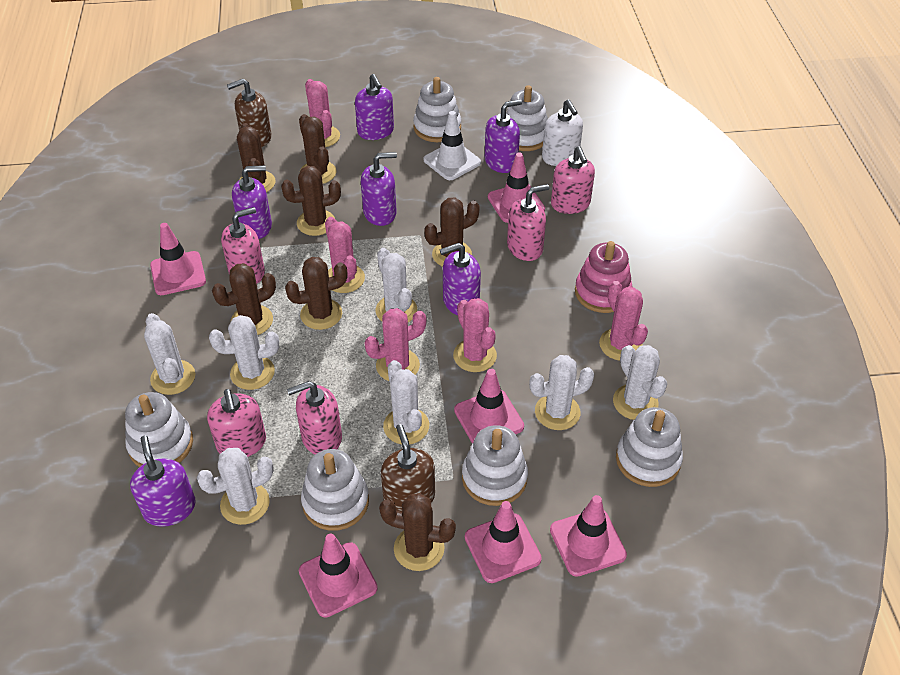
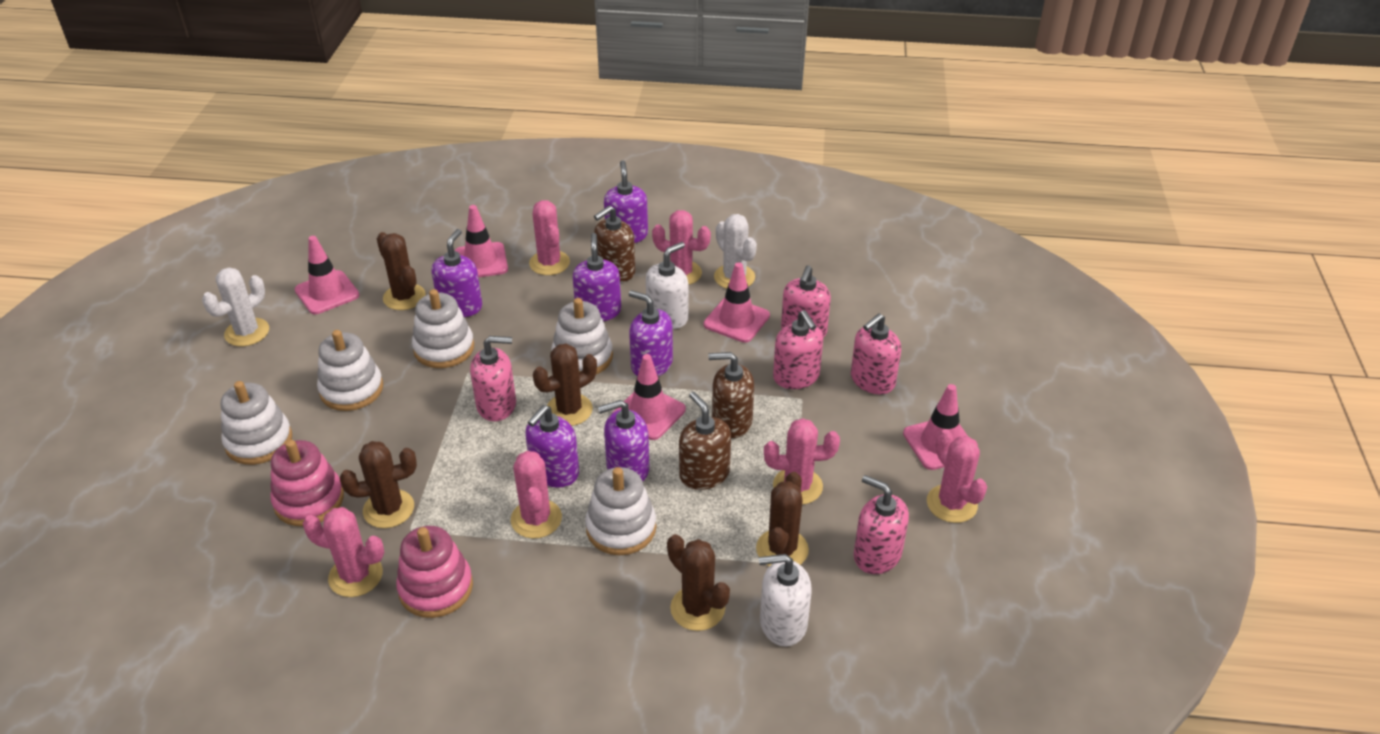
brown cactus: [212,263,276,335] [237,123,275,192] [281,166,341,236] [285,257,347,330] [299,114,336,184] [379,493,456,571] [424,197,480,267] = 7 -> [340,441,417,528] [377,232,426,310] [533,344,597,426] [667,534,730,631] [756,472,809,566] = 5
brown soap dispenser: [227,79,272,147] [381,424,435,512] = 2 -> [594,205,636,282] [679,392,731,490] [708,352,754,438] = 3
pink cactus: [305,79,340,147] [325,217,365,293] [365,308,427,381] [453,298,497,372] [599,281,648,361] = 5 -> [303,507,384,597] [511,451,562,539] [529,200,570,275] [652,210,711,285] [764,418,840,505] [927,429,987,523] = 6
pink stacking toy: [575,241,633,313] = 1 -> [270,440,344,526] [396,526,473,618] = 2
pink traffic cone: [150,223,206,295] [299,534,378,618] [454,369,524,444] [465,501,542,583] [488,152,545,223] [550,495,627,577] = 6 -> [295,236,359,314] [454,205,508,278] [612,354,686,440] [704,262,770,343] [903,384,968,470] = 5
white cactus: [144,313,195,395] [197,448,274,525] [209,315,279,390] [376,248,417,322] [383,360,429,445] [529,355,594,430] [613,345,667,420] = 7 -> [202,268,269,346] [714,214,757,289] = 2
white soap dispenser: [542,100,583,166] = 1 -> [646,242,689,329] [759,554,812,646] = 2
white stacking toy: [125,392,193,467] [301,449,369,531] [413,77,461,142] [462,425,528,506] [506,85,548,151] [616,407,683,487] = 6 -> [220,381,292,465] [317,330,383,411] [412,289,474,368] [551,298,613,374] [585,467,656,555] = 5
white traffic cone: [424,111,481,180] = 1 -> none = 0

